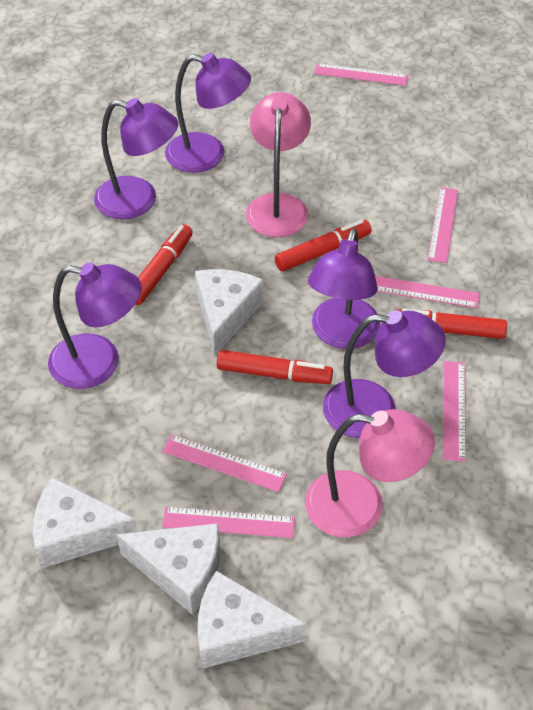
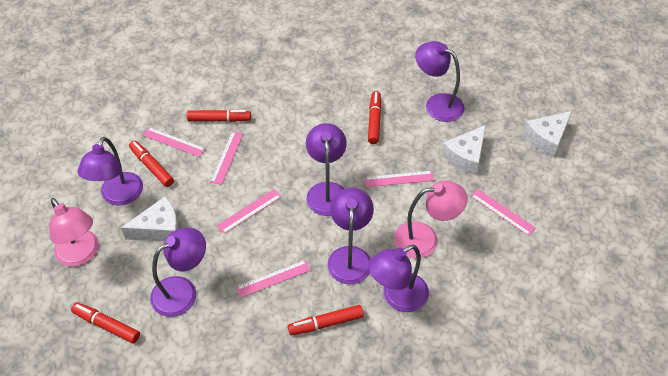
purple lamp: [48,262,142,389] [94,98,178,219] [165,53,251,173] [308,228,380,349] [323,310,446,438] = 5 -> [77,137,143,206] [150,228,206,317] [306,123,347,216] [328,188,374,284] [368,245,429,312] [415,41,465,122] = 6
red marker: [135,224,193,305] [217,350,333,384] [275,219,372,271] [398,308,507,339] = 4 -> [71,302,140,343] [129,140,174,187] [187,110,251,122] [288,305,364,335] [368,91,381,144] = 5
white cheese: [33,478,137,568] [116,524,220,615] [195,269,263,355] [198,571,306,669] = 4 -> [121,197,179,242] [441,125,486,175] [523,111,572,158] = 3

